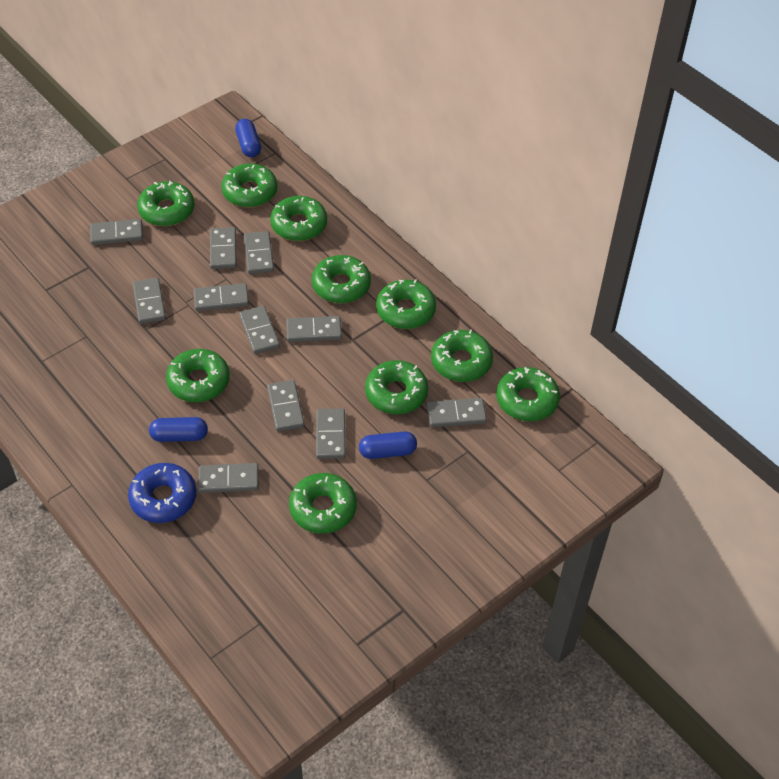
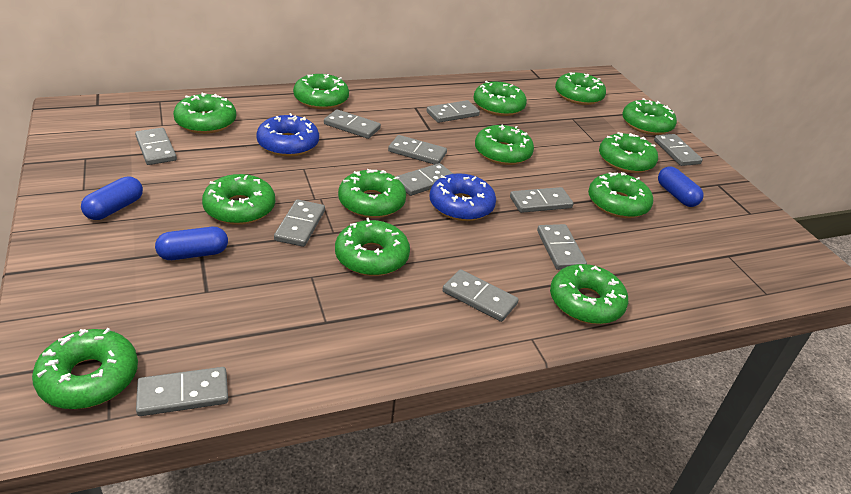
blue donut: [128,463,196,523] = 1 -> [256,113,319,156] [429,173,496,221] = 2
green donut: [137,181,194,226] [166,349,230,402] [221,164,278,207] [270,196,327,241] [289,473,357,534] [312,255,371,303] [365,360,428,414] [376,279,436,329] [431,329,493,382] [496,367,560,421] = 10 -> [32,328,138,409] [173,92,236,134] [202,174,275,225] [293,74,349,109] [335,218,410,276] [338,169,406,218] [473,81,527,116] [475,125,534,165] [550,264,628,324] [555,72,606,105] [588,172,653,218] [599,132,658,173] [622,98,677,135] = 13

